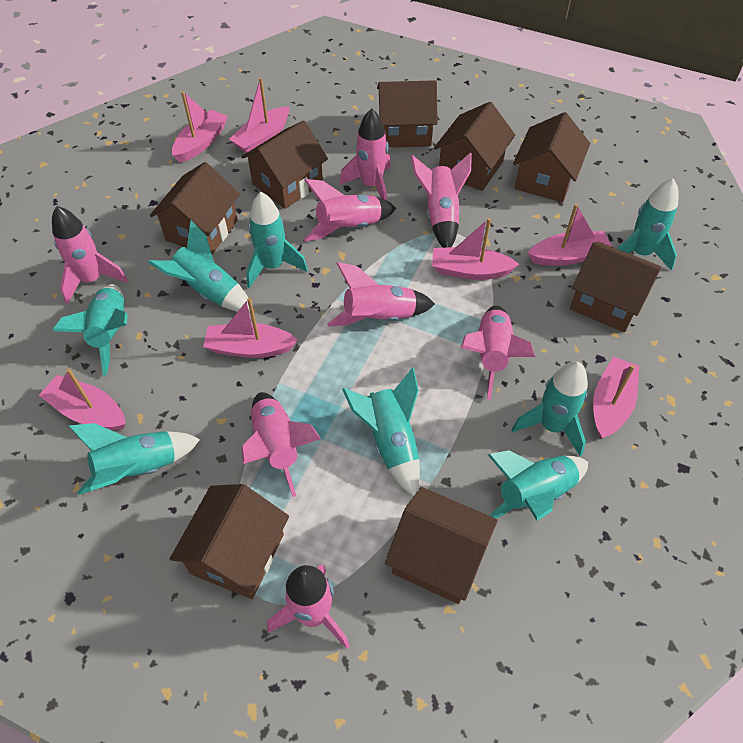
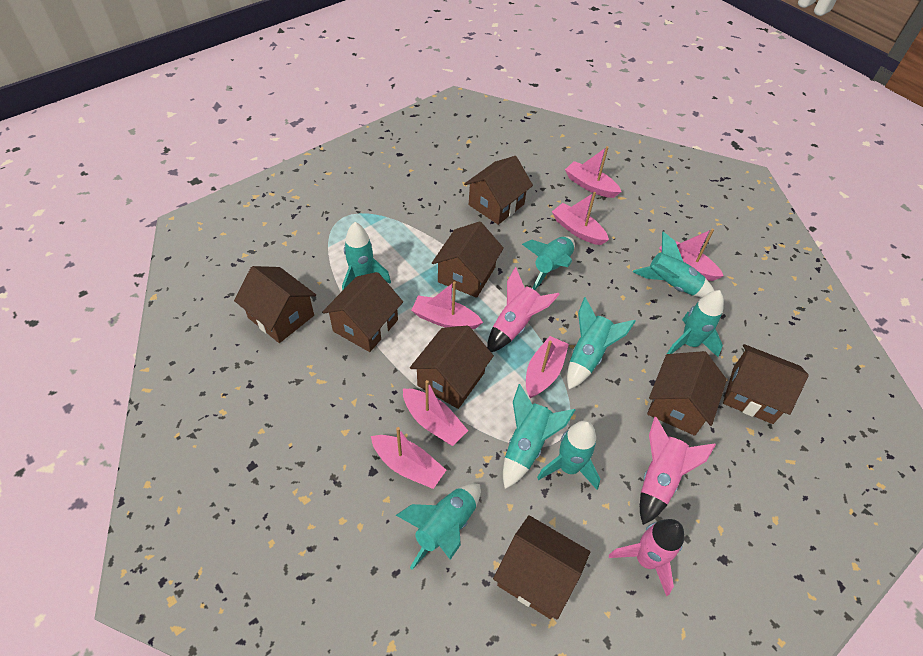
pink rocket: [52,206,128,304] [241,392,321,497] [267,564,350,649] [304,179,396,242] [327,262,435,326] [339,108,391,200] [411,152,472,248] [461,305,535,400] = 8 -> [487,267,560,352] [609,519,684,596] [640,417,716,525] = 3

